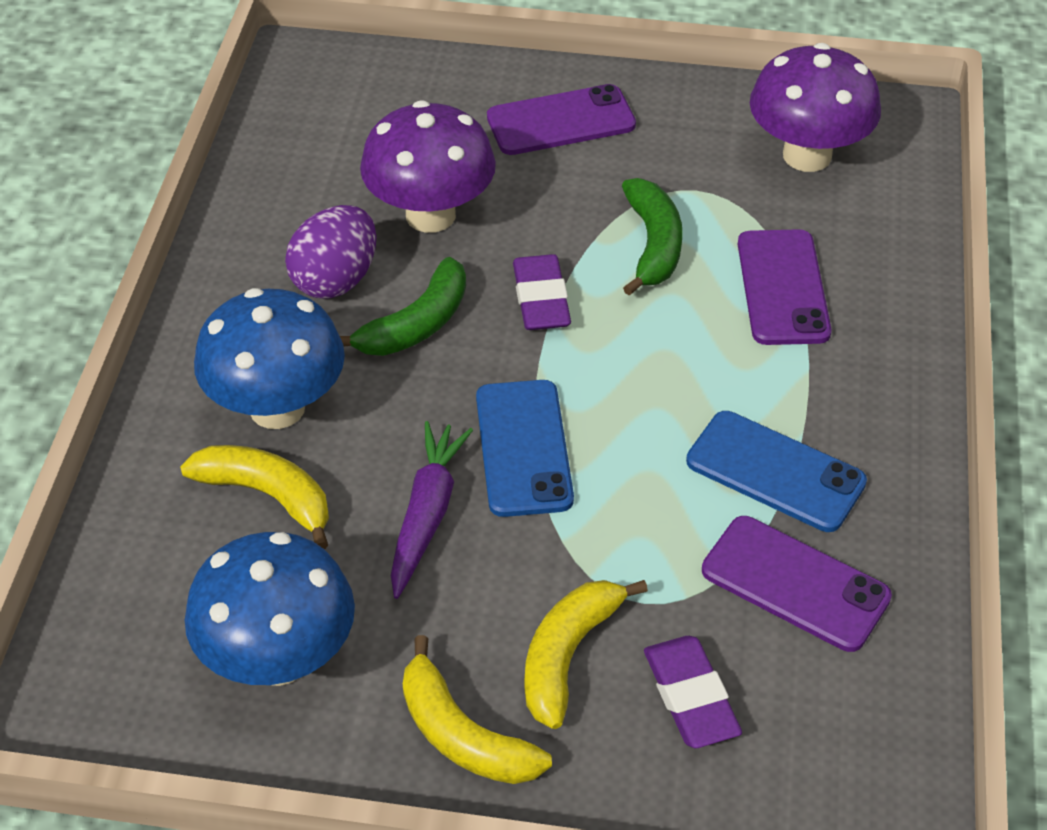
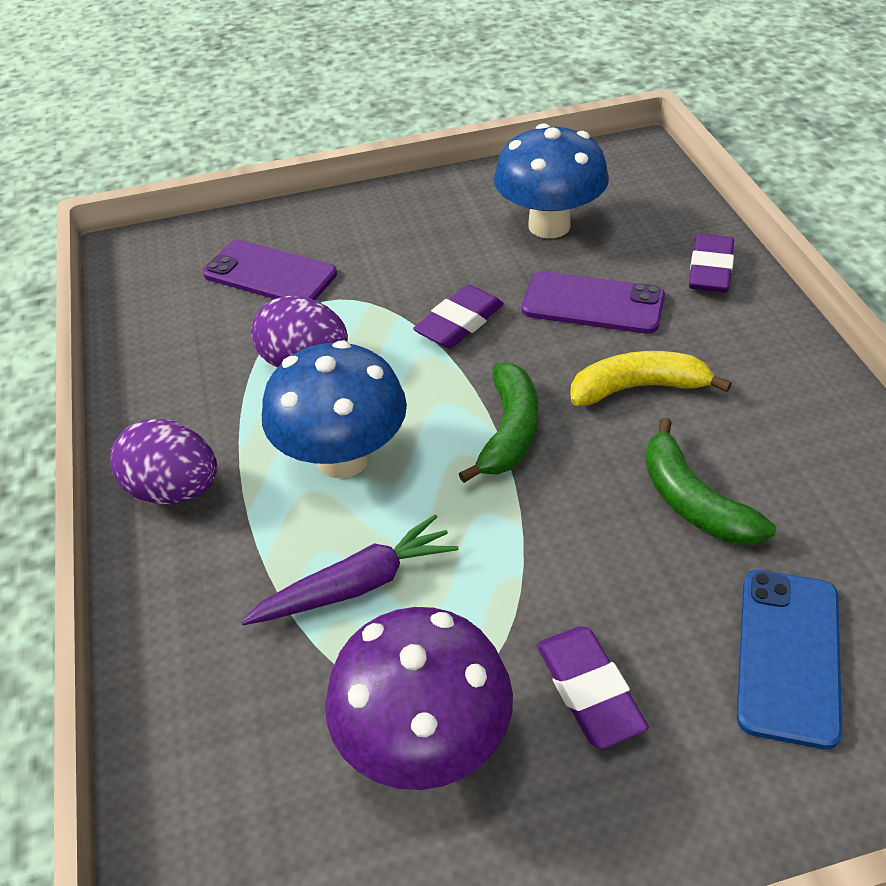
blue phone: [476,380,574,517] [686,411,867,532] = 2 -> [737,570,842,749] = 1
purple egg: [285,205,377,299] = 1 -> [110,419,217,504] [251,296,348,367] = 2
purple eraser: [513,254,571,330] [644,636,742,748] = 2 -> [413,285,504,349] [537,626,649,749] [689,234,734,293] = 3
purple mushroom: [360,100,496,233] [750,43,881,172] = 2 -> [325,607,513,790] = 1
purple phone: [487,84,636,155] [702,516,892,652] [738,229,831,345] = 3 -> [203,240,337,300] [522,271,665,334] = 2
yellow banana: [180,445,329,549] [403,635,552,784] [525,580,648,729] = 3 -> [570,351,732,406] = 1

